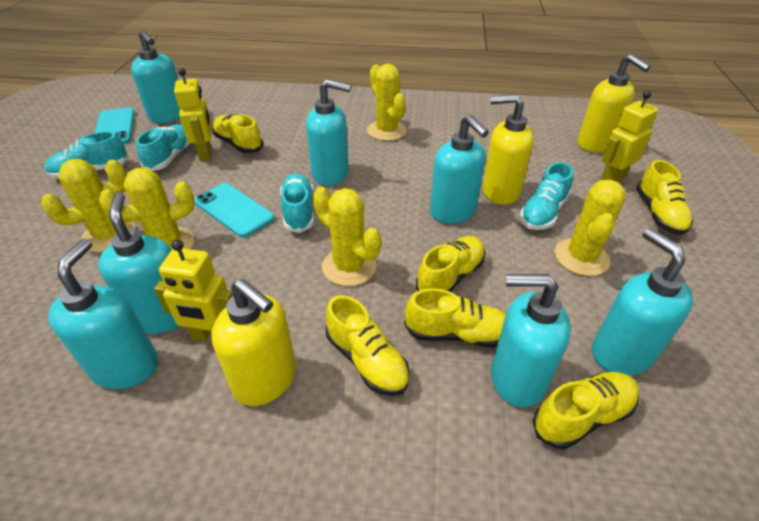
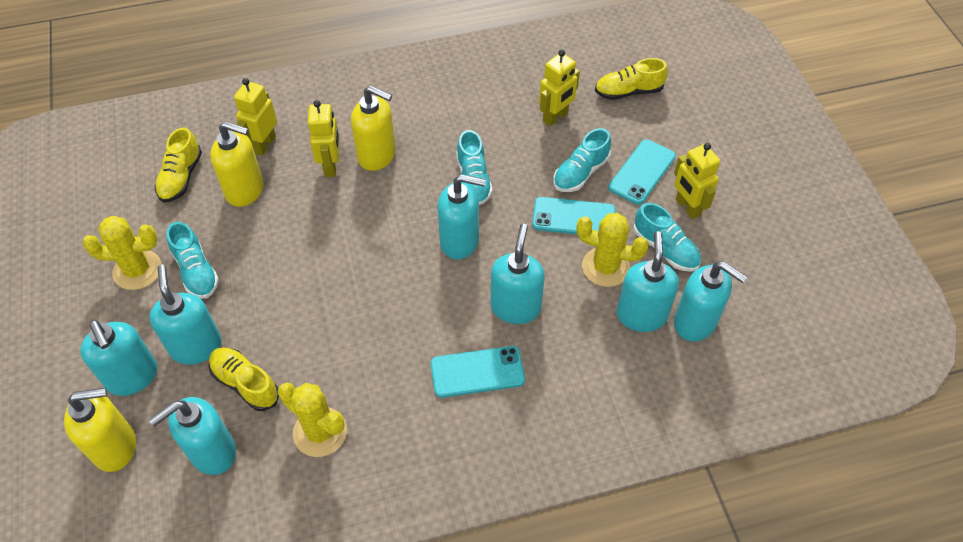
turquoise phone: [95,107,135,144] [194,183,275,238] = 2 -> [431,346,525,398] [532,197,616,234] [609,139,676,205] = 3
yellow cactus: [41,159,136,252] [99,168,195,250] [313,187,381,286] [367,64,407,141] [554,180,626,276] = 5 -> [82,216,162,290] [278,383,347,457] [576,213,649,287] = 3
yellow robot: [154,240,233,341] [174,68,212,161] [600,91,658,181] = 3 -> [234,78,277,156] [308,100,340,177] [539,50,580,126] [674,143,720,219] = 4
yellow shoe: [212,114,263,153] [326,295,410,396] [404,289,506,347] [416,236,486,292] [533,372,639,450] [636,160,693,235] = 6 -> [154,128,202,203] [209,347,279,411] [595,58,668,100] = 3

